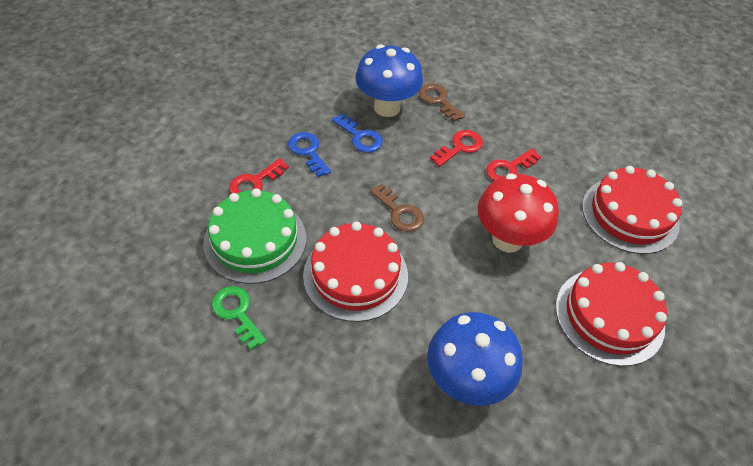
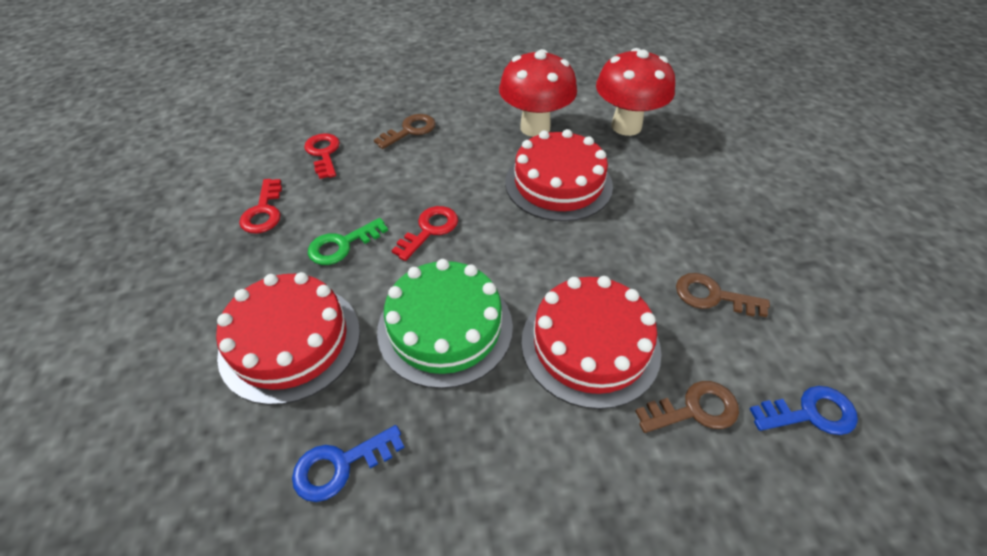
blue mushroom: [356,44,423,117] [427,312,523,406] = 2 -> none = 0
brown key: [370,183,424,232] [419,83,465,122] = 2 -> [374,114,436,149] [635,381,739,433] [676,273,770,317] = 3
red mushroom: [478,173,559,253] = 1 -> [499,49,577,137] [596,48,675,136] = 2

